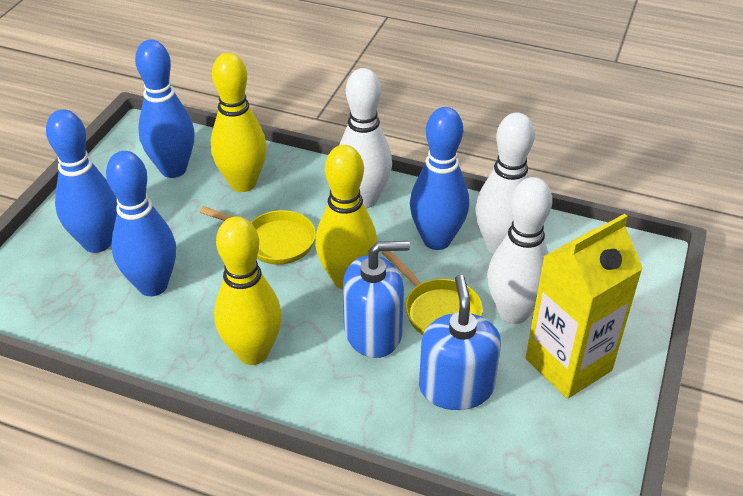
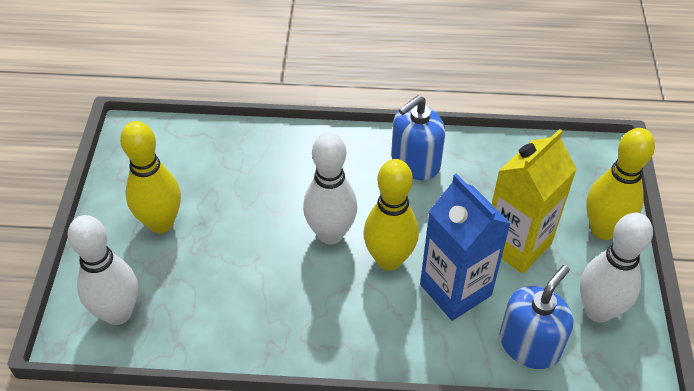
blue bowling pin: [46,109,117,253] [106,151,176,296] [135,40,195,178] [410,107,469,250] = 4 -> none = 0
blue carton: none = 0 -> [420,173,511,321] = 1
yellow pan: [200,206,316,265] [382,251,483,335] = 2 -> none = 0

